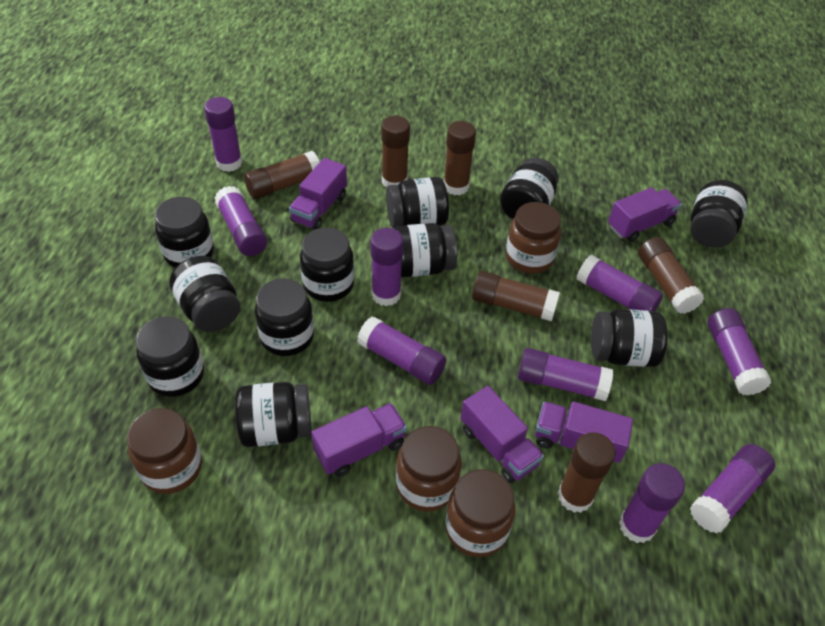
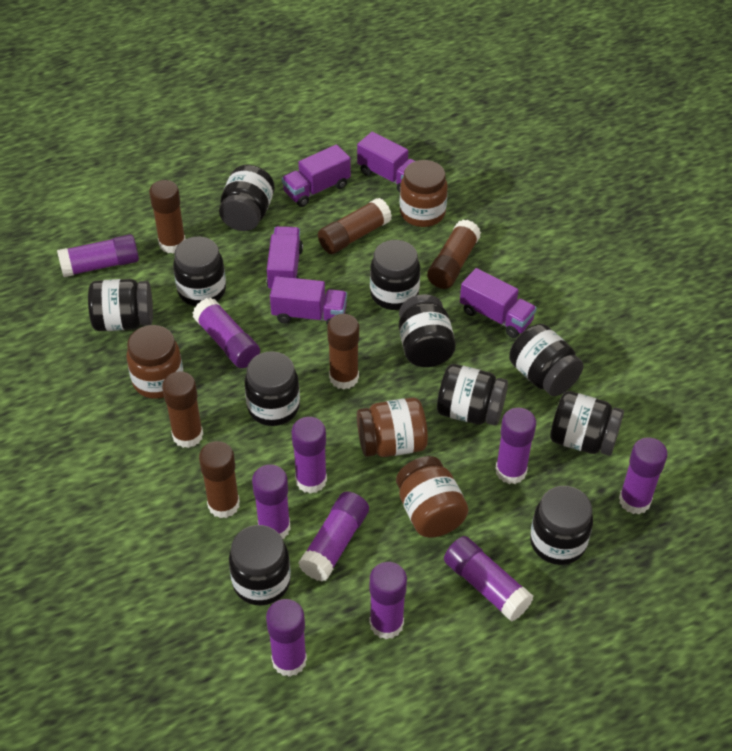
purple glue stick: [204,97,242,172] [215,186,267,256] [357,317,447,385] [371,228,403,306] [518,348,614,401] [577,255,663,311] [619,463,685,543] [690,444,775,533] [707,308,771,395] = 9 -> [57,234,139,277] [193,298,260,368] [252,464,291,539] [266,599,307,677] [292,417,327,494] [298,491,369,581] [369,562,407,640] [444,536,534,621] [496,407,536,484] [619,437,668,514] = 10

